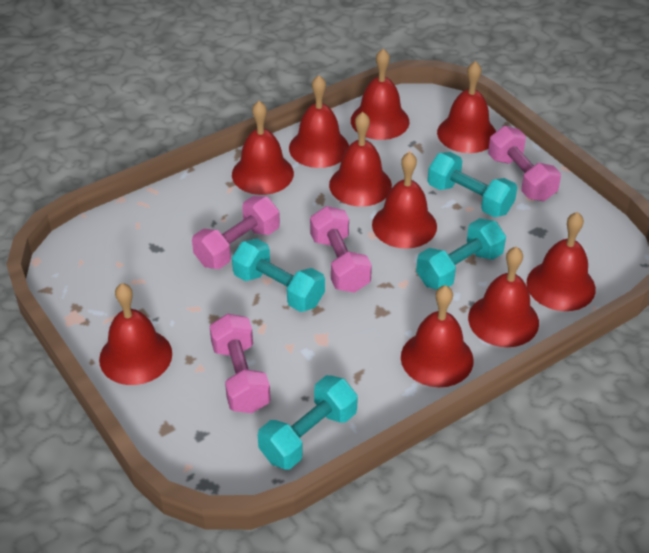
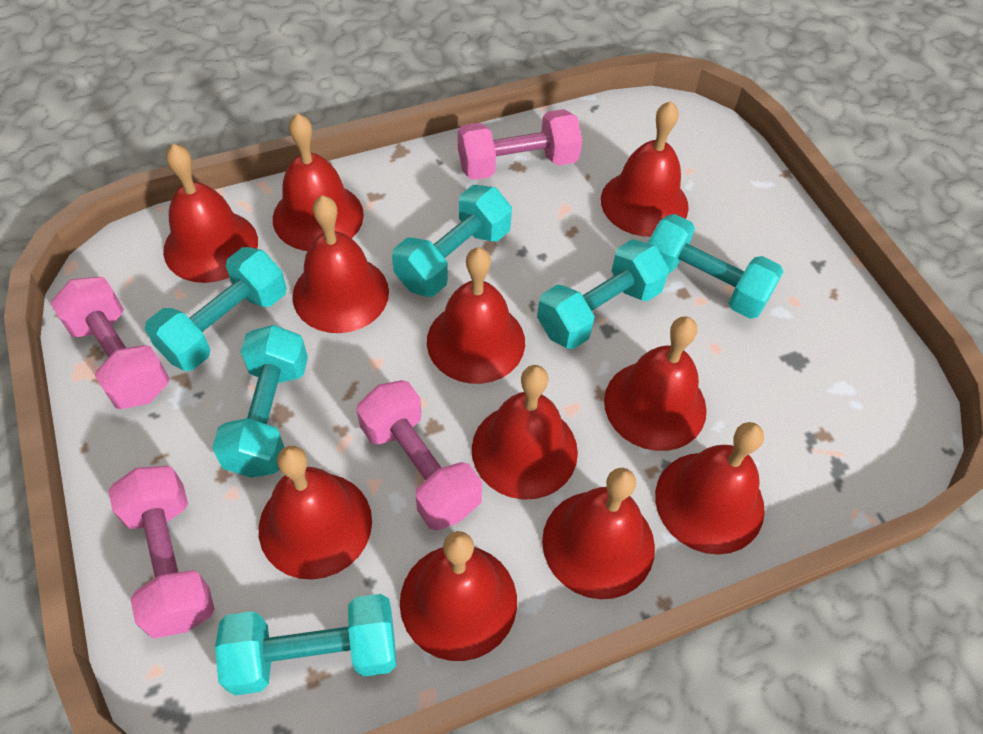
red bell: [99,283,172,385] [232,101,294,195] [289,75,349,168] [329,112,392,207] [351,48,409,140] [372,152,437,249] [401,285,474,387] [437,61,496,153] [468,247,539,347] [527,212,596,311] = 10 -> [163,144,258,283] [259,446,372,580] [273,113,364,251] [292,195,389,333] [400,531,517,661] [427,247,525,384] [472,365,578,500] [542,468,655,599] [601,101,689,237] [604,316,707,451] [655,422,765,555] = 11
turquoise dumbbell: [232,239,325,312] [258,375,358,469] [416,218,506,290] [428,152,517,217] = 4 -> [145,247,287,371] [212,325,308,478] [215,594,396,695] [392,185,512,297] [537,239,669,349] [648,214,784,319] = 6

